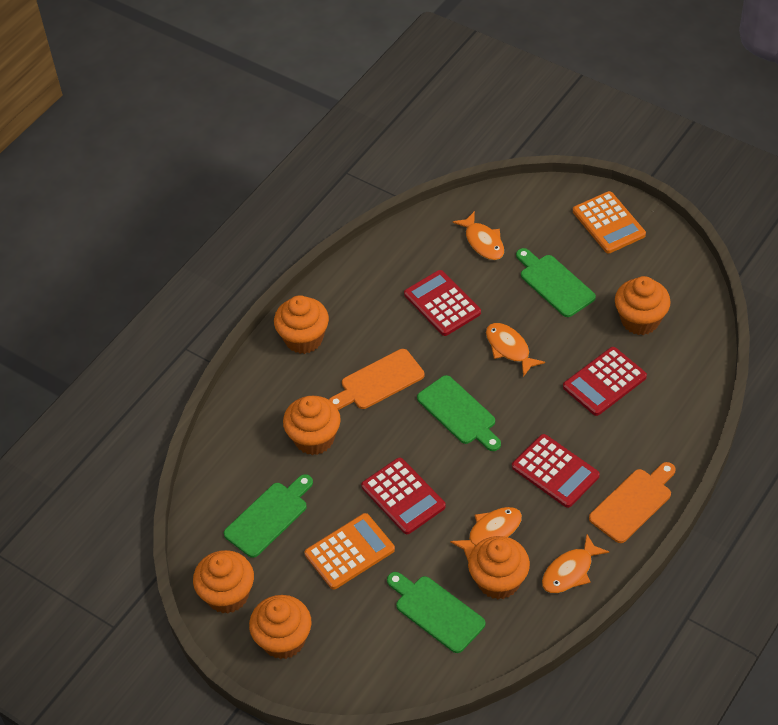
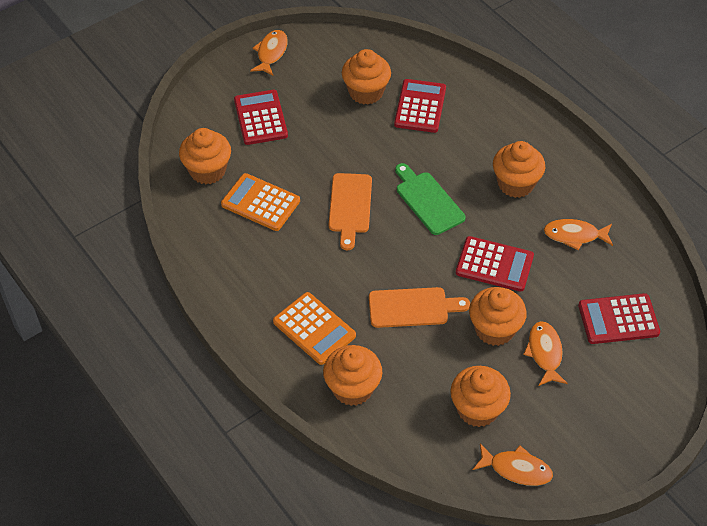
green cutting board: [224,474,313,558] [387,572,486,653] [417,375,501,451] [516,248,596,317] = 4 -> [395,163,466,235] = 1

